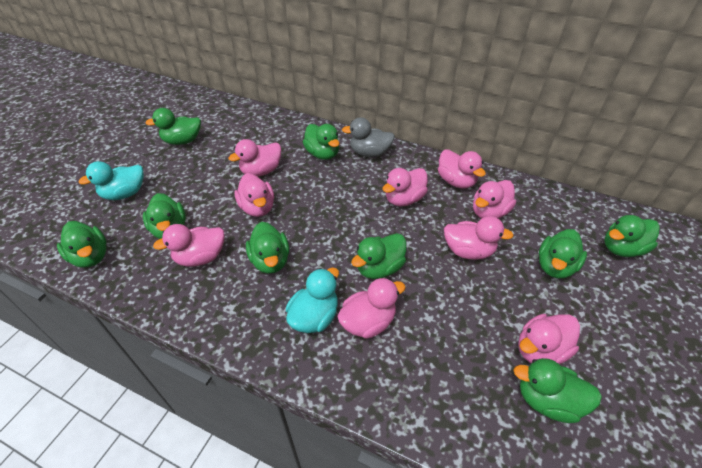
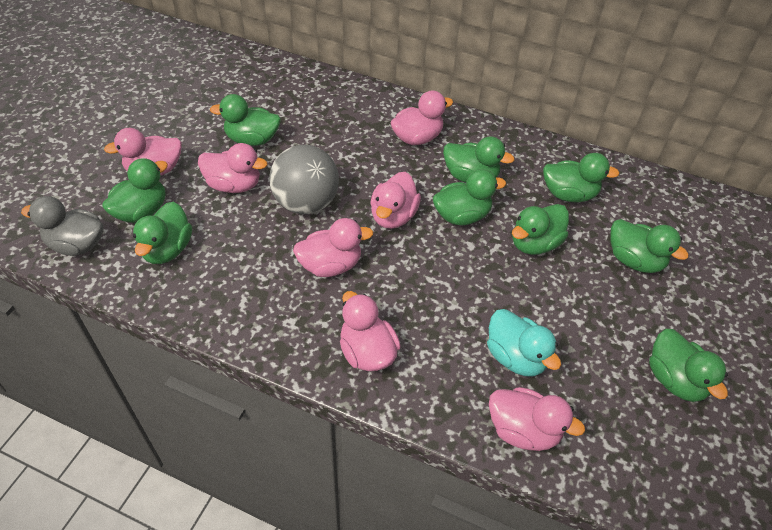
grey ball: none = 0 -> [269,145,339,214] = 1
pink duck: [153,224,224,267] [229,139,281,177] [235,173,274,217] [337,278,406,339] [382,168,428,207] [438,149,486,188] [444,216,514,260] [473,180,516,218] [518,314,580,364] = 9 -> [104,128,182,176] [198,143,267,193] [293,218,373,277] [340,291,401,371] [370,172,421,229] [391,91,453,145] [489,387,585,451] = 7
turquoise duck: [78,161,144,200] [286,268,339,333] = 2 -> [487,309,561,376] = 1

